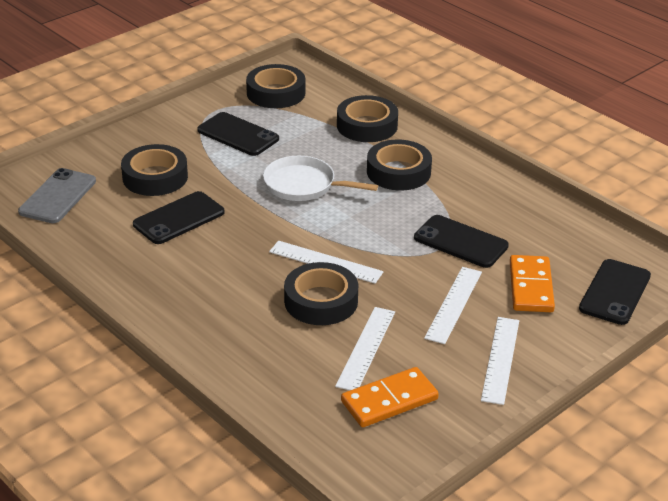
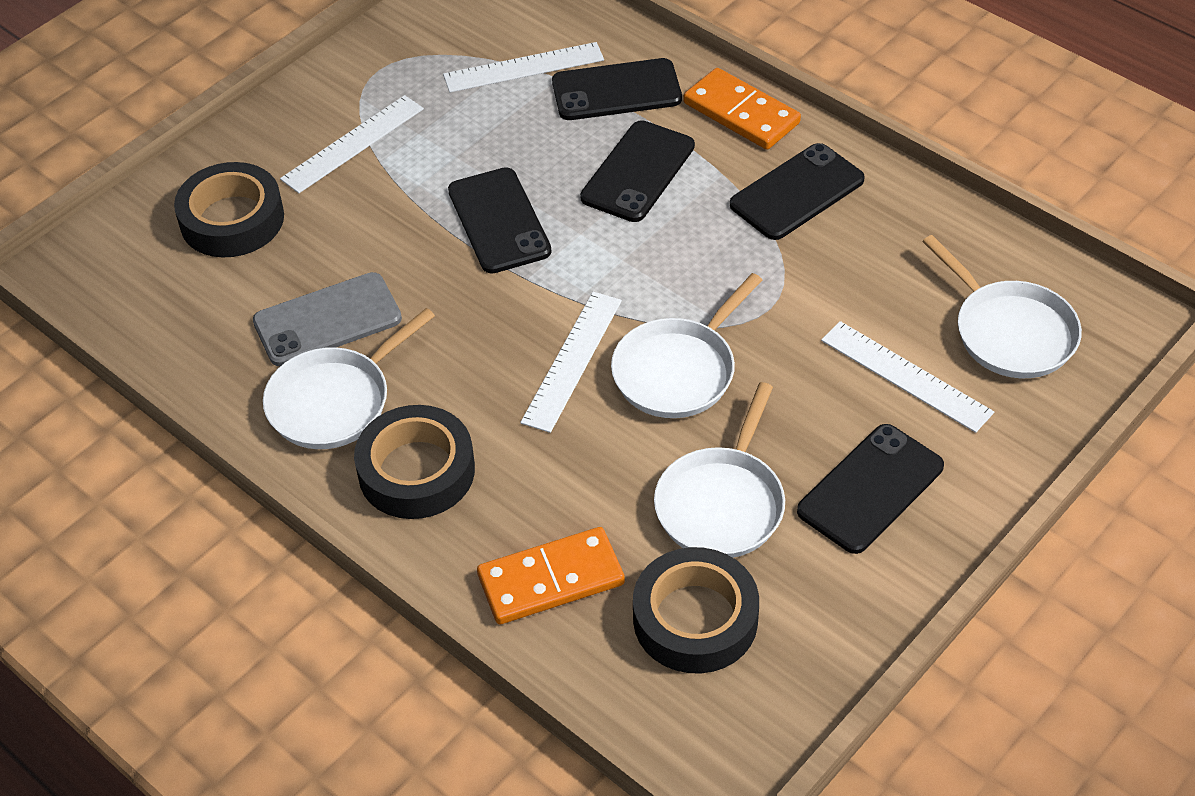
black phone: [133,191,225,244] [197,112,279,156] [414,215,509,268] [579,259,651,325] = 4 -> [448,167,551,274] [552,58,682,120] [580,120,695,222] [730,143,865,240] [797,424,944,554] = 5
black tape: [121,144,188,196] [246,64,305,108] [284,262,358,325] [337,95,398,142] [367,140,432,190] = 5 -> [174,162,284,257] [354,405,475,519] [633,547,759,674] = 3
white pan: [263,156,378,201] = 1 -> [263,308,435,449] [611,273,762,418] [654,382,785,558] [922,235,1082,378] = 4

